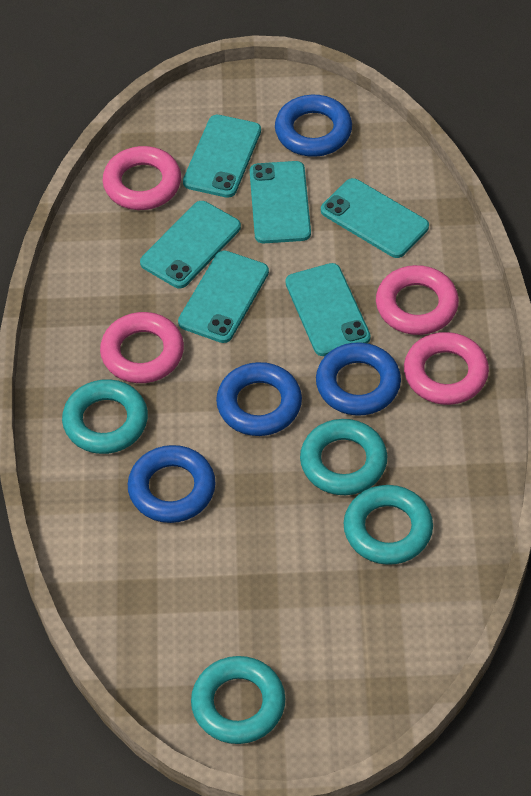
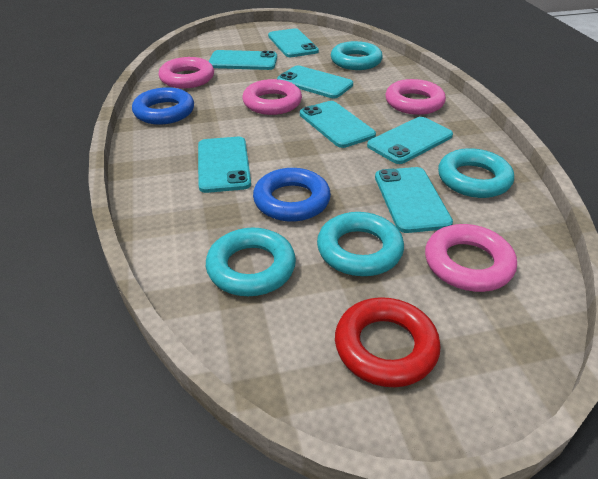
blue ring: [128,445,216,523] [216,362,302,436] [275,95,352,157] [316,342,401,416] = 4 -> [132,87,194,125] [253,168,331,222] = 2
red ring: none = 0 -> [335,297,441,387] = 1
turquoise phone: [140,201,241,288] [178,250,269,343] [183,115,261,198] [250,161,311,243] [285,263,371,356] [321,178,429,258] = 6 -> [198,137,251,193] [209,50,277,70] [268,28,319,57] [277,66,353,98] [300,101,376,148] [367,117,453,164] [375,167,453,233] = 7

